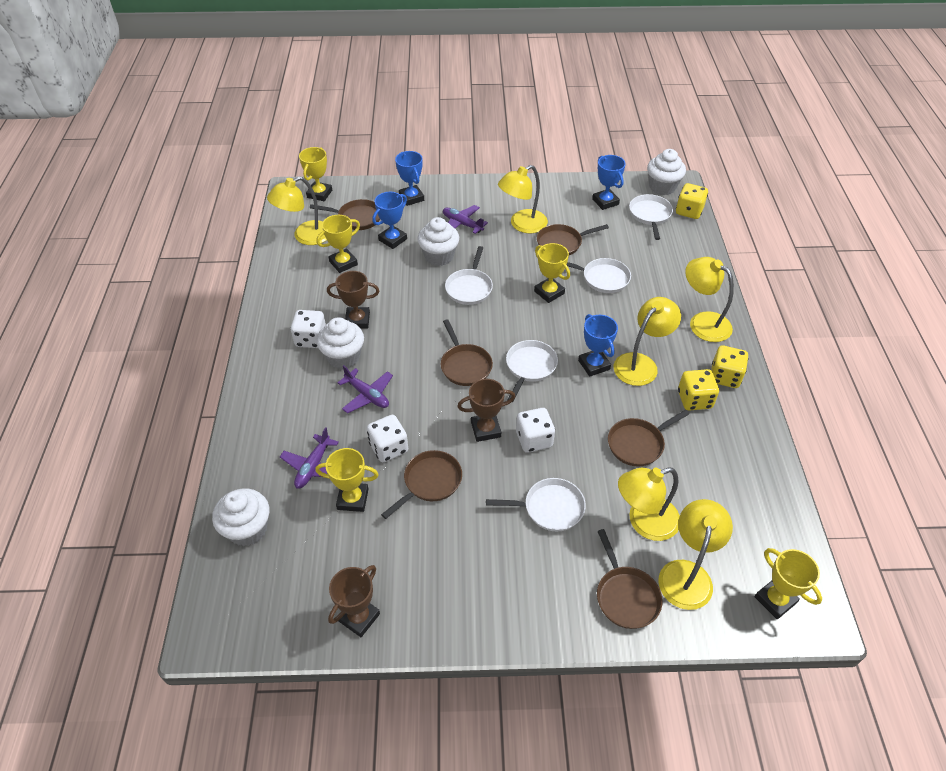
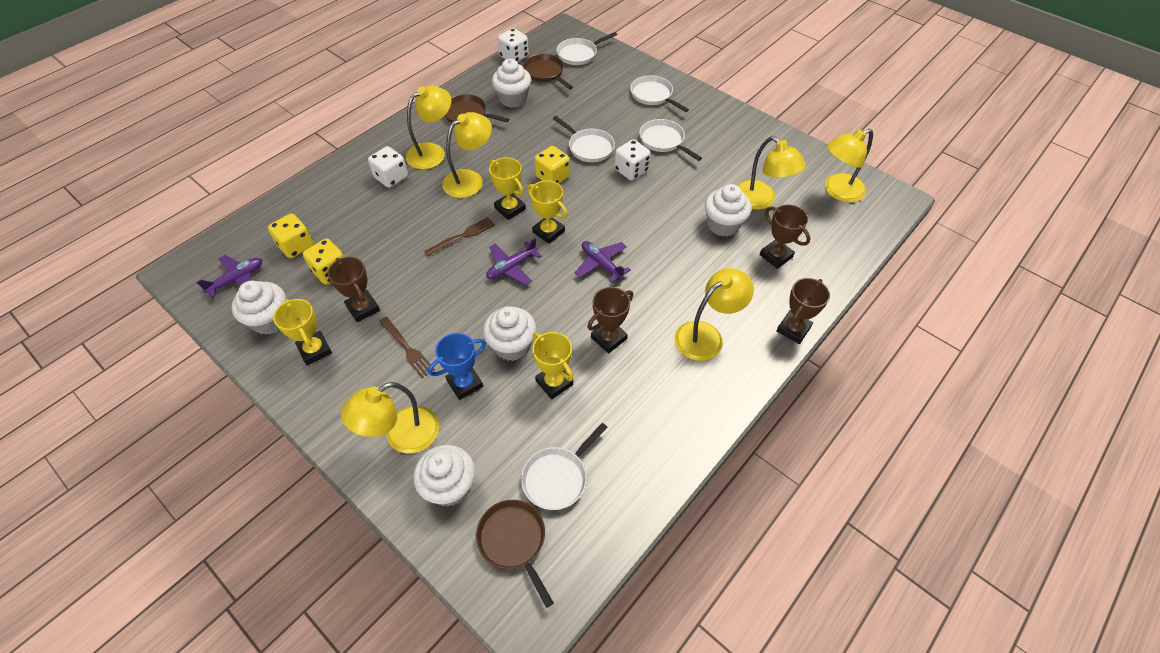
blue trophy: [372,192,407,249] [395,151,424,206] [578,314,618,377] [592,155,626,210] = 4 -> [428,333,486,400] = 1
brown fork: none = 0 -> [379,317,435,378] [424,217,495,256] = 2
brown pan: [310,199,380,230] [381,450,462,519] [441,319,493,386] [537,224,609,255] [597,529,662,629] [608,410,689,466] = 6 -> [445,94,509,123] [476,500,554,608] [523,54,573,89] = 3
brown trophy: [327,271,379,329] [328,565,380,637] [457,379,515,442] = 3 -> [327,257,380,322] [587,287,633,353] [759,204,811,269] [776,278,830,344] = 4
white cupcake: [212,488,269,546] [317,317,364,369] [417,217,459,266] [647,149,686,195] = 4 -> [231,281,286,335] [413,445,475,507] [483,306,536,361] [492,59,531,108] [705,184,751,236] = 5
yellow trophy: [299,147,332,201] [315,448,379,512] [317,215,360,273] [534,243,570,303] [754,548,822,619] = 5 -> [273,299,332,365] [489,157,526,220] [527,180,568,244] [532,332,573,399] = 4

